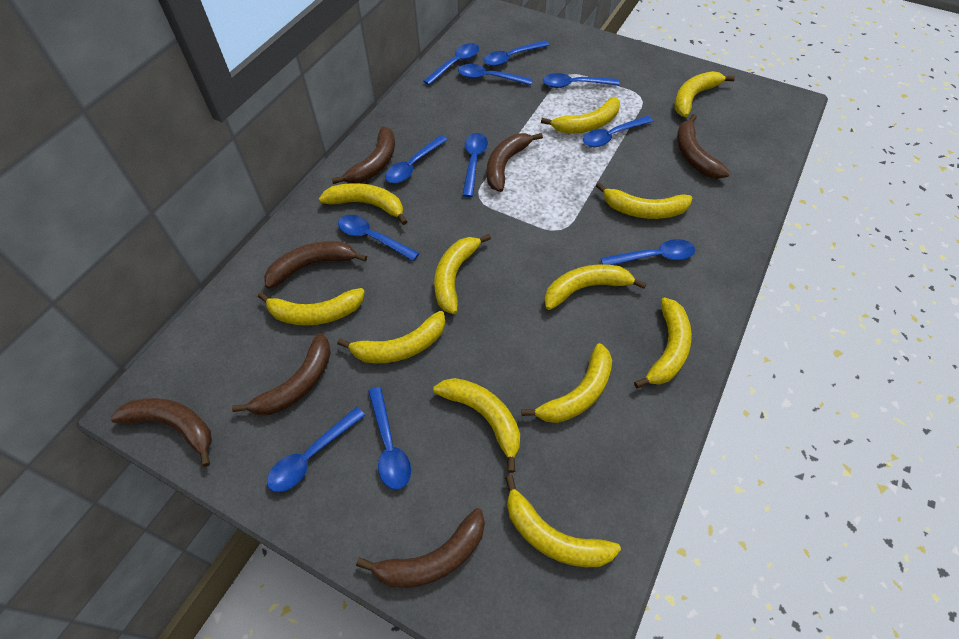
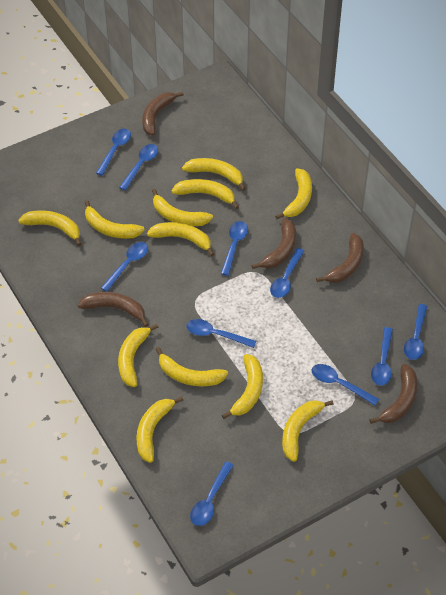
blue spoon: [267,407,365,492] [338,215,419,261] [368,387,411,490] [385,135,447,183] [423,43,479,85] [458,64,533,85] [462,133,488,197] [484,40,549,66] [543,73,620,88] [583,116,653,147] [601,239,695,265] = 11 -> [96,129,131,176] [101,242,148,292] [119,144,158,191] [186,319,256,348] [190,461,234,526] [221,221,248,276] [270,248,304,298] [312,364,379,406] [371,327,393,386] [404,304,427,360] = 10
brown banana: [111,398,212,467] [232,333,331,415] [264,241,367,289] [331,126,395,184] [356,508,485,588] [487,133,543,192] [677,114,730,179] = 7 -> [78,292,149,327] [142,92,184,136] [251,218,296,269] [316,233,364,283] [369,364,417,424] = 5

